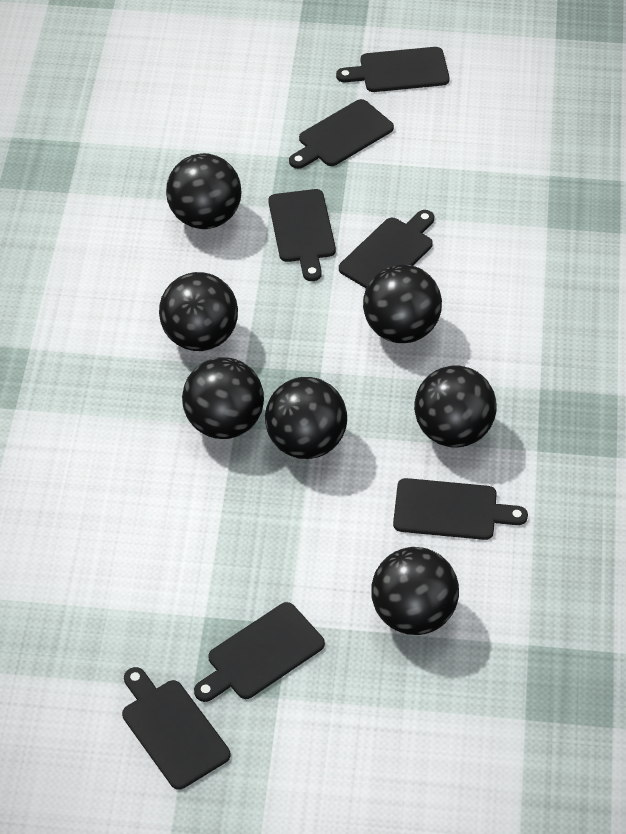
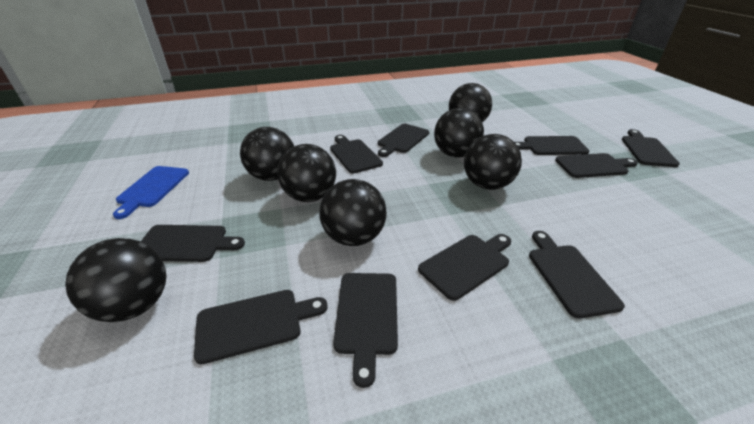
black cutting board: [122,667,230,790] [194,602,325,702] [268,189,336,281] [289,99,394,169] [336,47,450,92] [339,210,434,288] [393,478,528,540] = 7 -> [141,225,245,262] [194,290,328,364] [330,135,383,174] [333,273,398,388] [378,124,429,157] [418,234,511,301] [514,136,589,155] [529,231,625,319] [555,153,638,178] [622,129,680,167] = 10
blue cutting board: none = 0 -> [113,166,189,219] = 1

